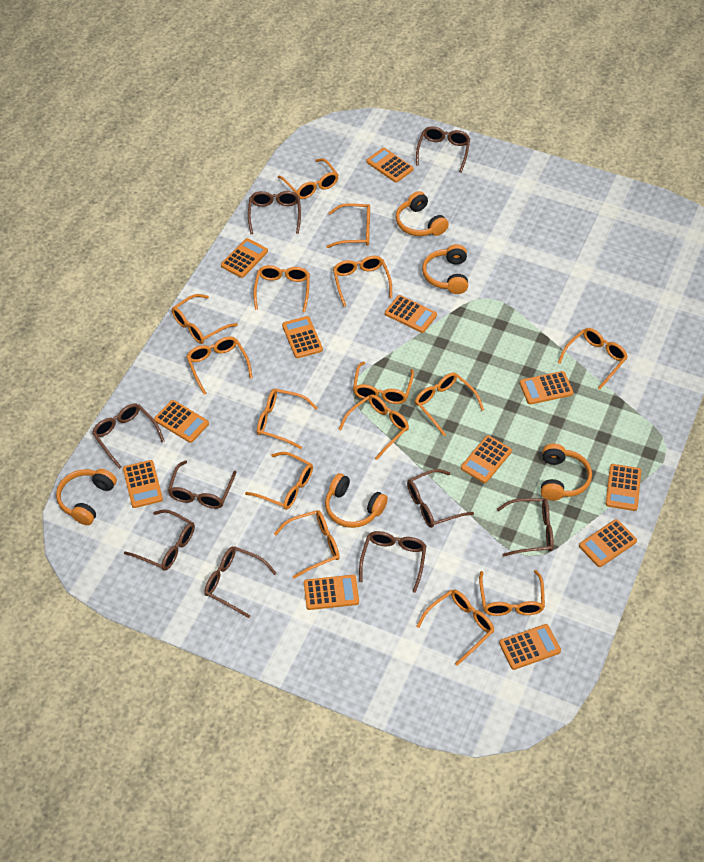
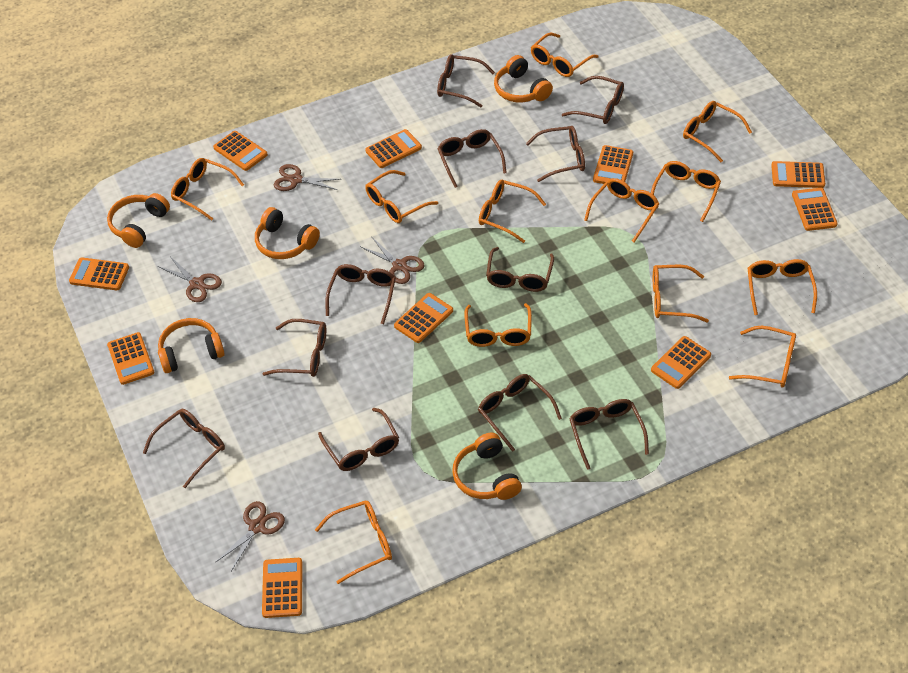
brown glasses: [92,404,165,469] [124,509,195,571] [168,460,236,509] [204,546,276,618] [248,191,301,234] [359,531,426,593] [407,469,474,528] [416,126,470,173] [497,498,553,557] = 9 -> [143,409,225,488] [263,319,326,377] [318,408,399,471] [325,264,396,324] [437,54,495,107] [437,129,507,188] [478,374,562,452] [486,247,554,292] [526,126,585,182] [562,76,624,124] [569,399,649,470] = 11
brown scissors: none = 0 -> [158,256,222,302] [215,501,285,571] [274,164,340,191] [361,237,425,284] = 4
orange calculator: [123,460,163,508] [154,400,209,443] [221,238,268,278] [282,316,323,358] [304,575,359,610] [366,148,413,182] [385,295,437,333] [461,435,512,483] [499,624,561,670] [520,371,573,405] [579,519,637,567] [606,464,641,511] = 12 -> [69,257,129,290] [107,332,155,385] [213,131,268,171] [262,558,303,618] [365,129,422,168] [394,293,453,343] [593,145,633,184] [651,336,711,389] [771,161,825,188] [792,188,838,231] = 10
orange glasses: [172,294,238,344] [186,337,253,395] [245,452,313,510] [253,265,310,312] [257,389,318,449] [274,510,340,579] [278,158,339,199] [326,203,370,248] [333,256,392,307] [338,394,409,460] [353,362,414,404] [415,373,484,436] [416,589,495,666] [479,570,545,616] [558,328,628,390] = 15 -> [171,158,244,221] [315,500,392,584] [365,170,438,223] [464,303,532,347] [479,180,546,243] [531,33,598,77] [584,178,659,243] [651,161,721,222] [653,265,709,322] [683,101,752,162] [729,326,796,388] [748,259,817,315] = 12

